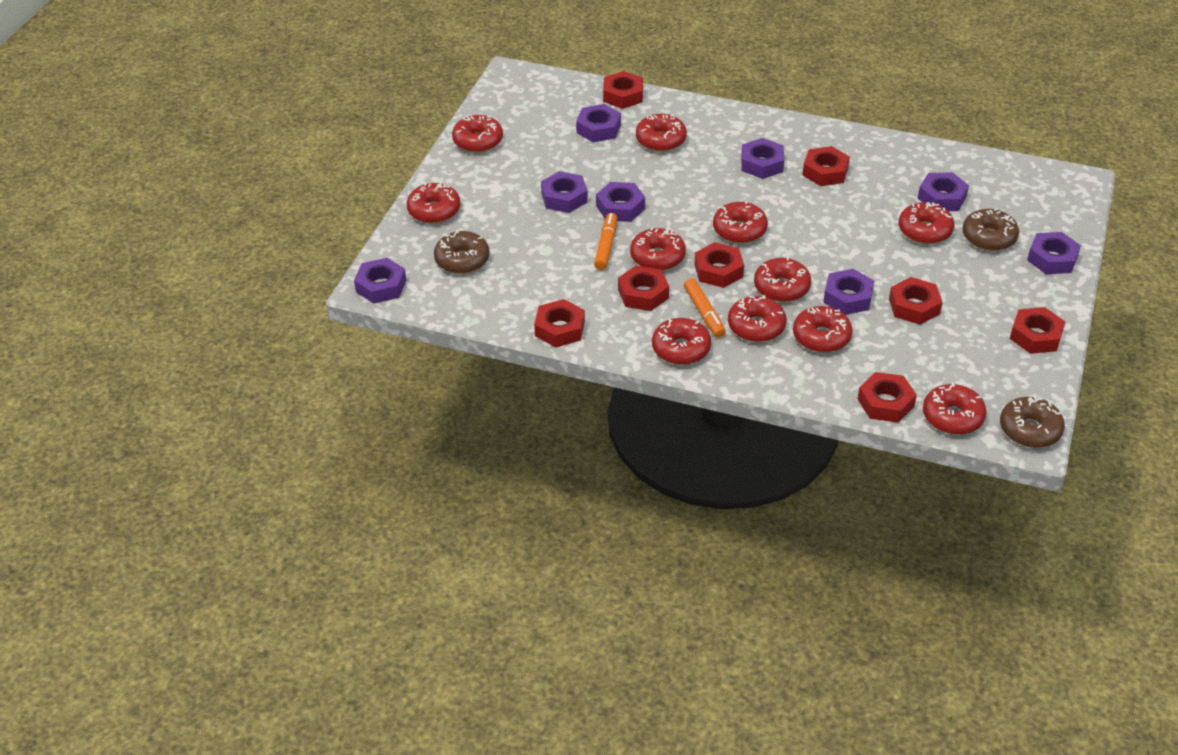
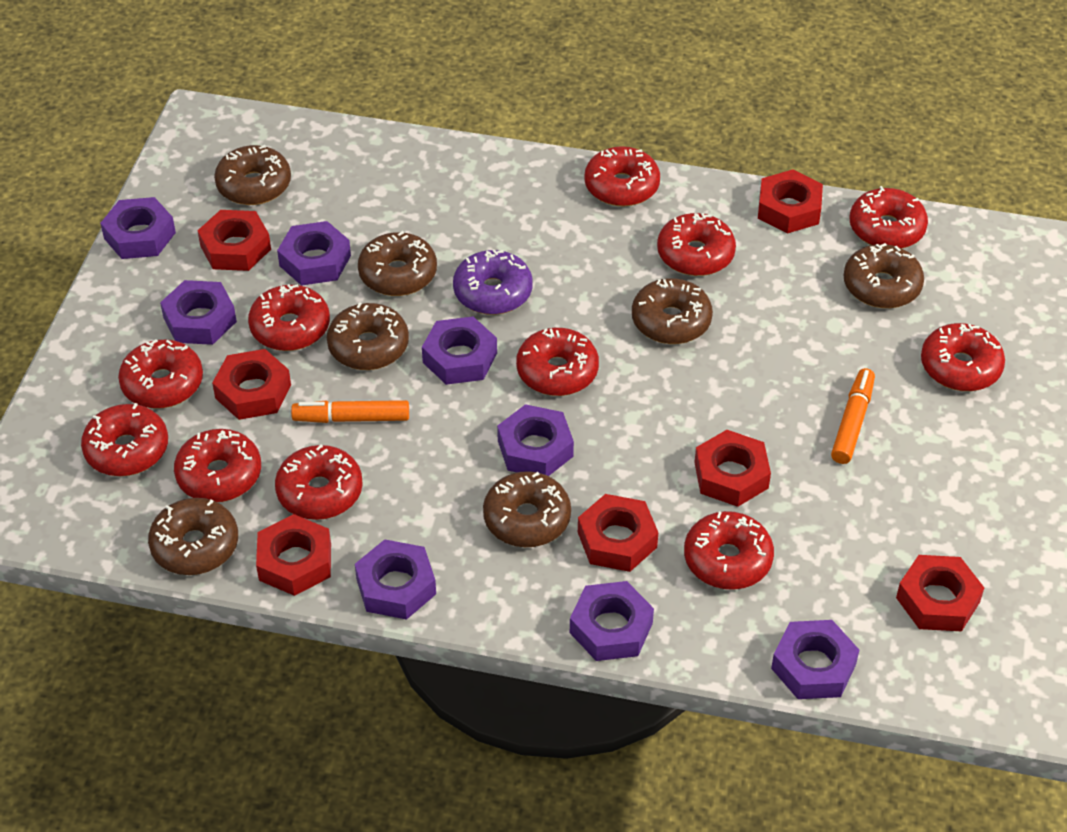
brown donut: [434,230,490,274] [962,208,1019,251] [1000,397,1065,448] = 3 -> [148,498,238,575] [214,145,291,205] [327,302,409,370] [358,231,437,296] [483,471,571,547] [632,278,713,344] [843,243,924,308] = 7
purple donut: none = 0 -> [453,250,533,315] = 1
red nut: [534,299,585,347] [603,71,643,109] [618,265,669,311] [694,242,744,288] [803,146,850,186] [858,372,917,423] [889,277,942,325] [1010,307,1065,354] = 8 -> [197,210,271,271] [212,349,291,420] [256,514,331,596] [578,494,658,572] [694,430,771,507] [758,169,823,234] [896,555,984,632] = 7

